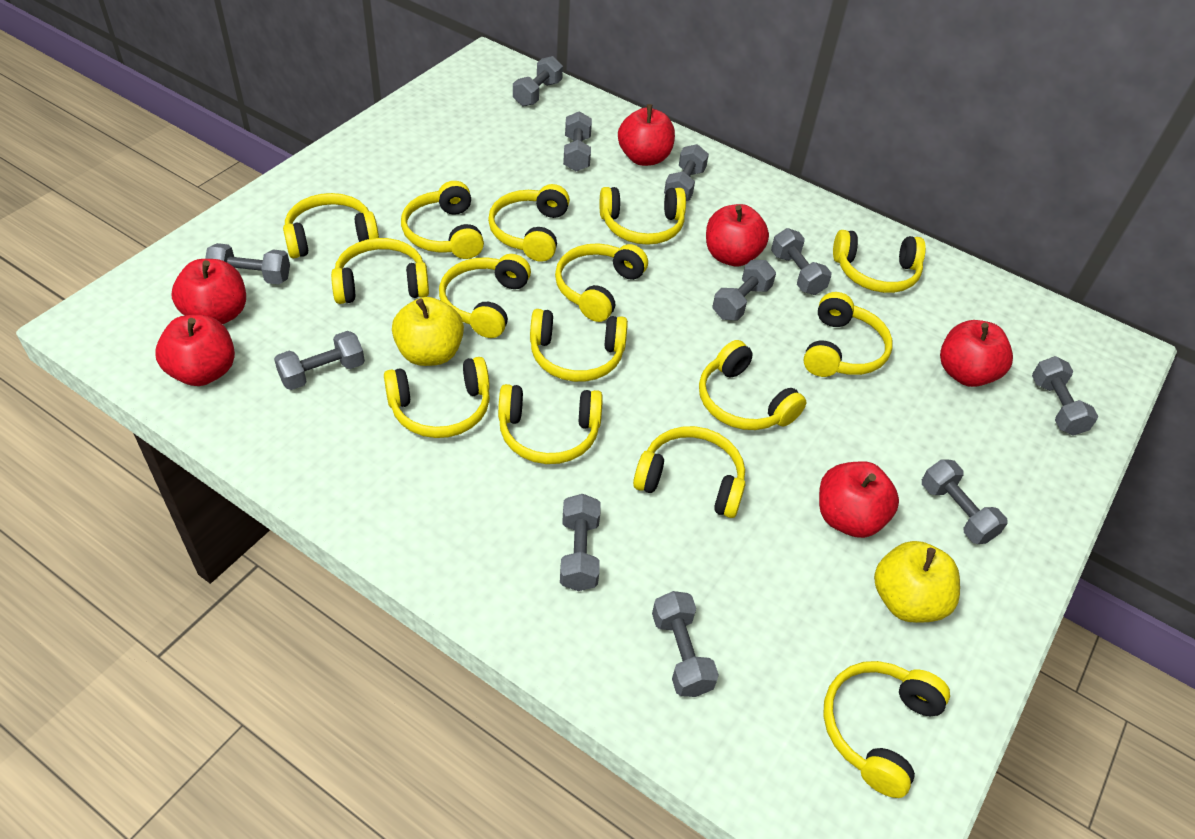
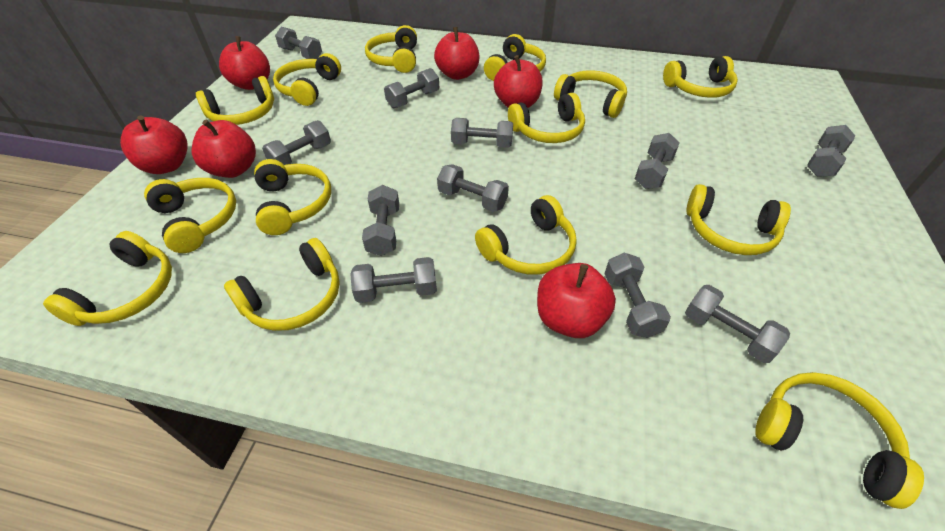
yellow apple: [392,297,464,366] [874,541,960,623] = 2 -> none = 0
yellow headphones: [283,193,379,258] [331,238,429,304] [384,357,490,438] [401,181,484,259] [439,254,531,338] [488,184,570,262] [498,384,603,464] [530,309,628,382] [555,243,648,322] [599,187,686,245] [633,426,746,518] [699,340,807,430] [803,292,893,377] [823,661,950,798] [833,230,926,293] = 15 -> [43,231,172,326] [144,178,236,253] [196,76,274,125] [224,238,340,331] [254,159,331,235] [273,53,341,106] [365,25,417,73] [475,195,577,275] [484,34,546,81] [508,93,585,143] [554,70,627,118] [663,56,738,98] [686,184,791,255] [755,372,924,509] = 14

